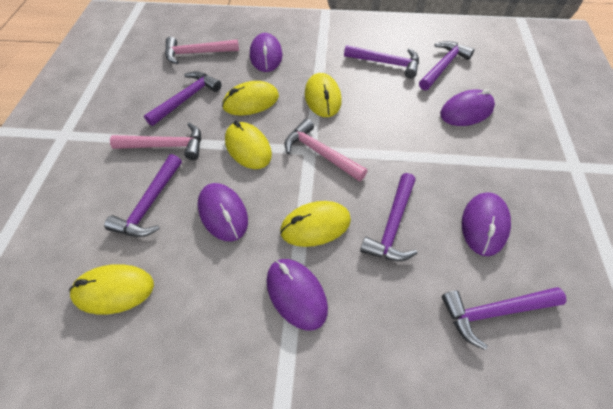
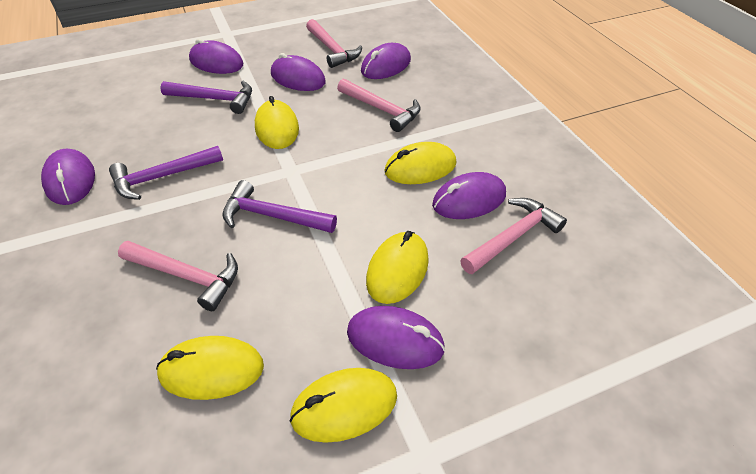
pink hammer: [110,123,201,160] [165,37,239,64] [284,119,367,182] = 3 -> [118,241,238,311] [306,19,362,68] [337,79,421,132] [460,198,567,274] = 4
purple hammer: [104,154,182,237] [144,71,222,126] [344,45,419,79] [360,173,417,261] [419,41,474,90] [441,287,567,350] = 6 -> [109,146,223,200] [160,81,252,114] [222,180,337,233] = 3
purple mouse: [198,183,248,241] [250,33,282,72] [266,259,328,330] [440,89,495,126] [462,192,511,256] = 5 -> [41,149,95,205] [189,39,243,74] [271,53,326,91] [347,306,445,369] [361,43,411,79] [432,172,506,219] = 6

